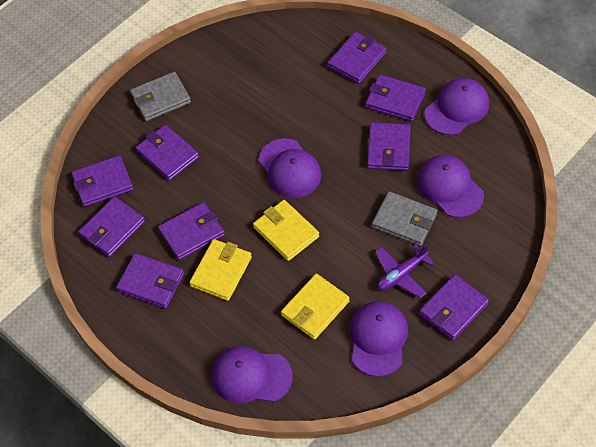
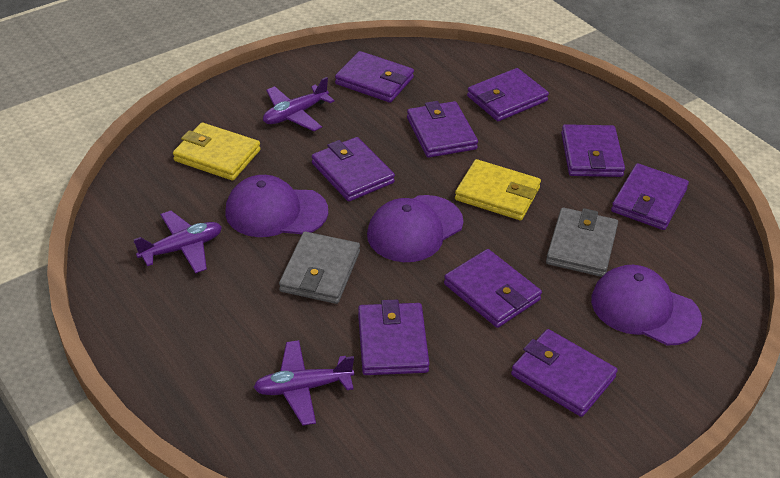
purple cap: [212,346,293,404] [259,138,321,198] [350,301,408,377] [417,155,484,218] [424,78,489,135] = 5 -> [225,175,328,237] [367,195,463,262] [591,265,702,346] = 3
purple plane: [375,244,434,298] = 1 -> [134,211,222,273] [253,340,354,426] [263,77,335,131] = 3
yellow wallet: [189,239,252,301] [253,200,319,261] [281,274,350,340] = 3 -> [173,122,261,181] [455,159,541,220] = 2

